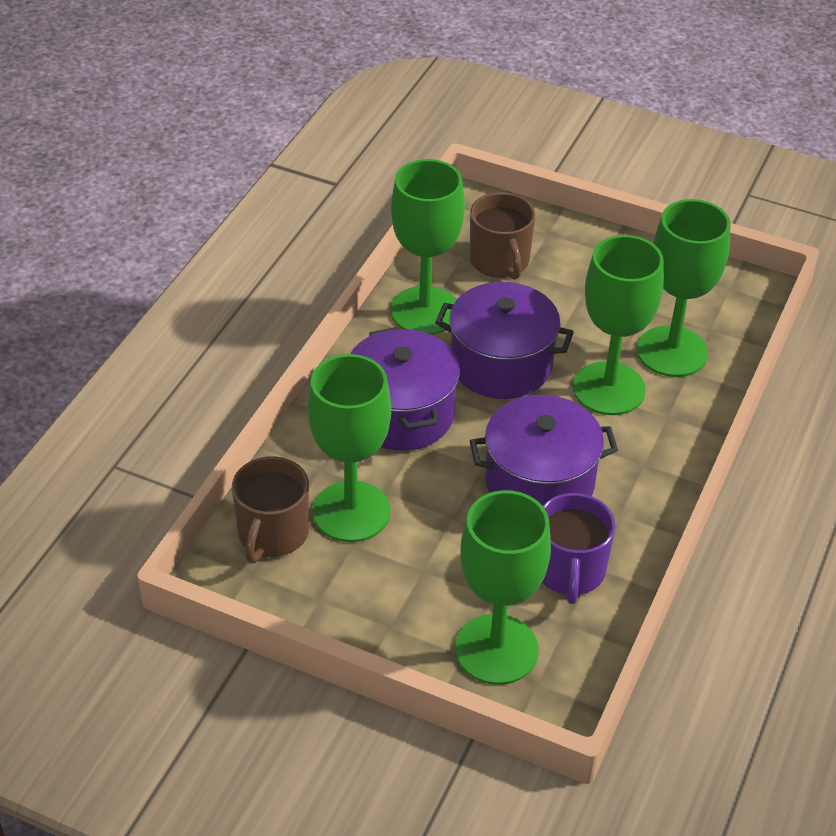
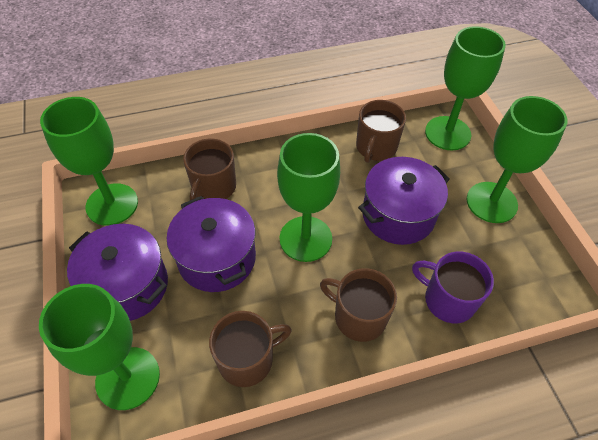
brown mug: [232,456,309,563] [470,192,535,280] = 2 -> [183,138,236,200] [209,311,292,387] [320,268,397,342] [356,100,406,163] = 4

